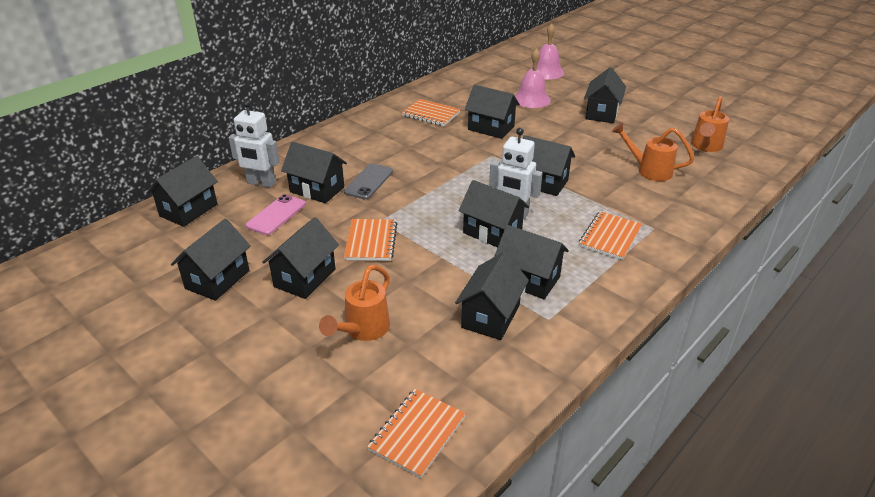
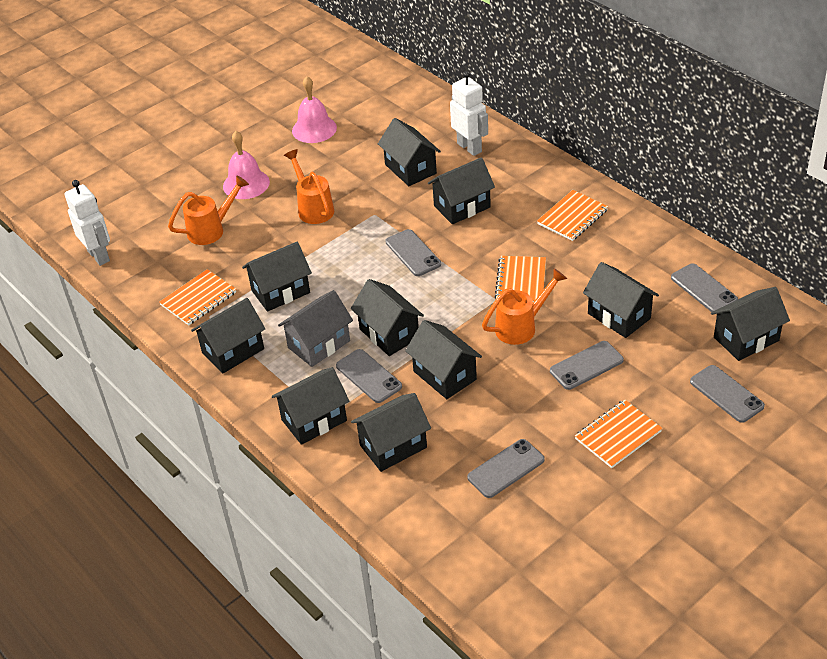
grey house: none = 0 -> [278,290,353,367] = 1
grey phone: [344,163,393,199] = 1 -> [336,349,402,403] [386,229,441,276] [467,439,545,498] [550,341,624,390] [671,264,738,312] [690,365,765,423] = 6
pink phone: [246,194,306,235] = 1 -> none = 0

